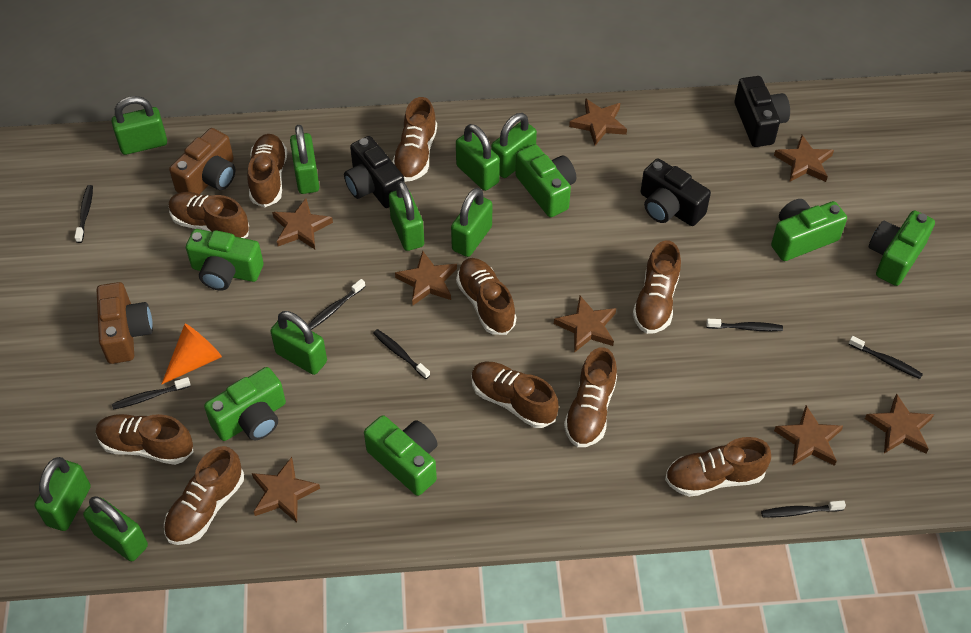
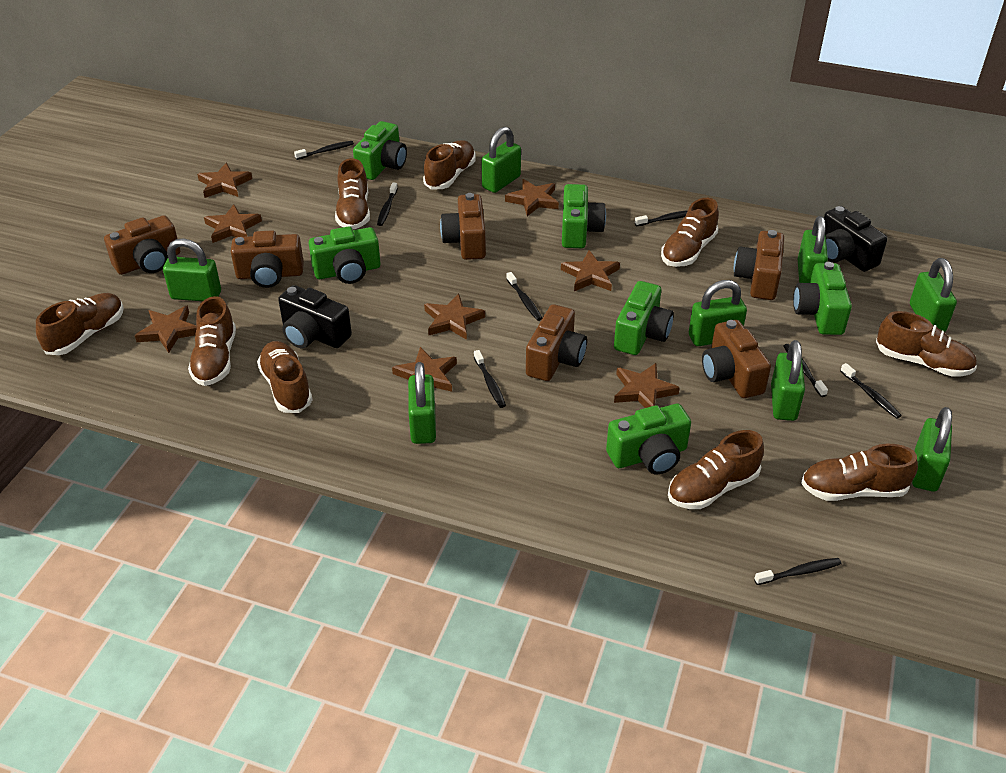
black camera: [344,136,404,208] [641,159,711,226] [735,76,790,147] = 3 -> [278,285,352,348] [824,206,888,272] = 2
black toothbrush: [75,185,93,243] [112,377,191,410] [308,279,366,330] [373,329,430,379] [706,319,783,331] [761,500,846,517] [848,336,923,379] = 7 -> [294,141,354,160] [377,183,398,226] [474,350,506,408] [506,272,542,321] [635,210,688,226] [754,558,841,585] [783,344,828,397] [840,363,902,419] = 8
brown camera: [97,282,153,364] [169,128,235,194] = 2 -> [104,215,180,275] [231,230,304,288] [440,193,486,260] [526,304,587,381] [702,320,771,398] [734,230,784,300] = 6
brown shoe: [96,414,193,465] [164,446,244,545] [169,192,249,238] [247,134,287,207] [392,97,437,182] [456,258,516,335] [471,361,559,428] [564,347,617,447] [633,241,681,334] [665,437,771,497] = 10 -> [36,293,124,355] [188,296,236,386] [257,341,313,413] [335,158,370,229] [423,140,476,189] [661,198,719,267] [668,430,764,509] [801,444,918,501] [876,311,977,376] = 9
green padlock: [34,457,91,531] [83,496,148,562] [112,96,167,155] [270,311,327,375] [290,125,320,194] [389,181,424,251] [451,188,492,257] [456,124,500,191] [491,113,537,178] = 9 -> [163,238,221,301] [408,362,436,444] [481,127,521,193] [689,280,747,346] [771,340,805,421] [798,216,828,283] [910,258,957,332] [912,407,952,492] = 8
orange cone: [162,324,222,384] = 1 -> none = 0

